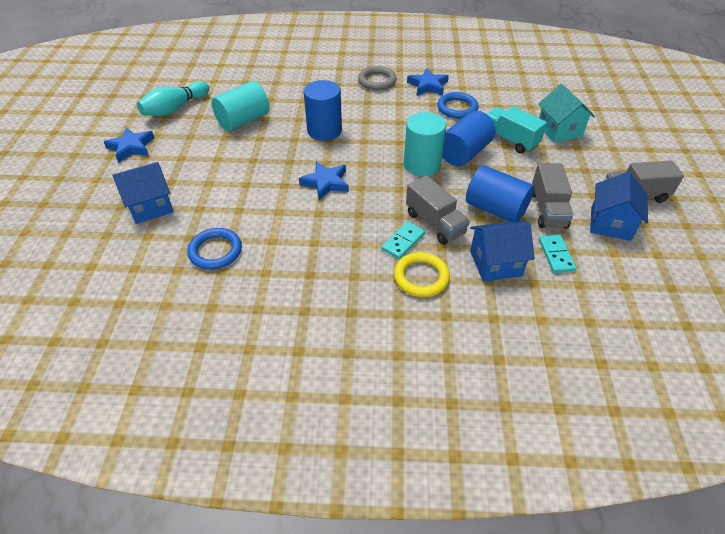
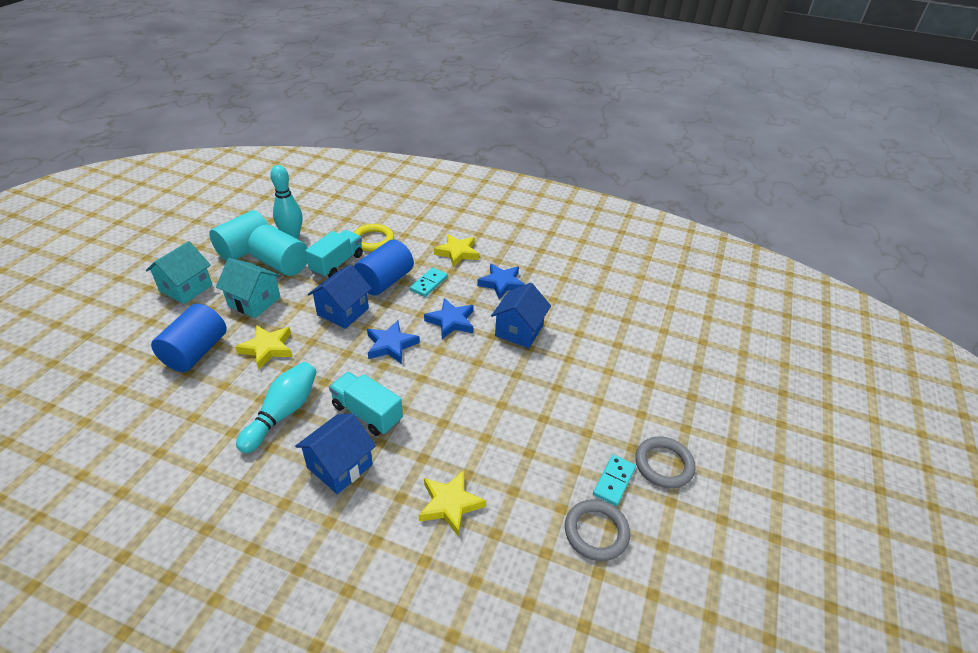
blue cylinder: [304,80,342,141] [442,111,496,166] [466,165,534,222] = 3 -> [151,303,227,372] [354,240,414,295] = 2
blue ring: [187,228,242,270] [437,92,479,119] = 2 -> none = 0
grey ring: [358,66,397,90] = 1 -> [565,499,630,561] [635,437,696,489] = 2
grey truck: [406,175,470,245] [532,163,573,229] [606,160,684,203] = 3 -> none = 0
turquoise bowling pin: [137,81,209,116] = 1 -> [236,362,317,453] [270,165,302,239] = 2
turquoise house: [538,84,595,143] = 1 -> [146,241,212,304] [216,258,281,318] = 2
turquoise truck: [486,106,547,153] = 1 -> [305,230,363,278] [329,372,403,436] = 2
yellow star: none = 0 -> [235,325,292,370] [419,470,486,536] [434,234,479,267] = 3

